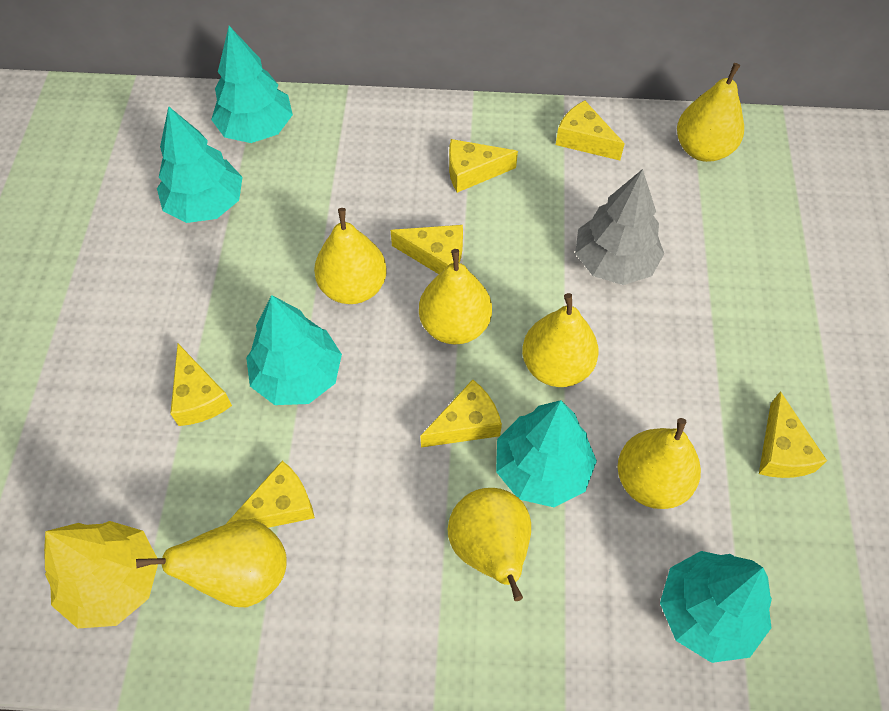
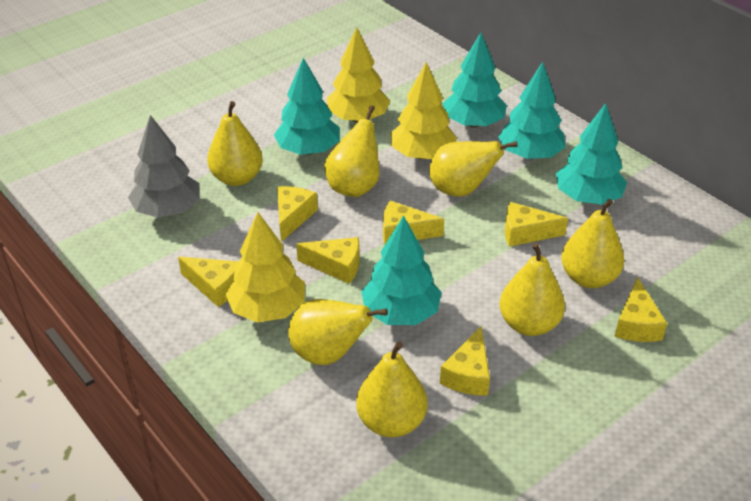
yellow tree: [44,521,158,629] = 1 -> [225,212,305,323] [327,27,390,122] [391,62,457,159] = 3

